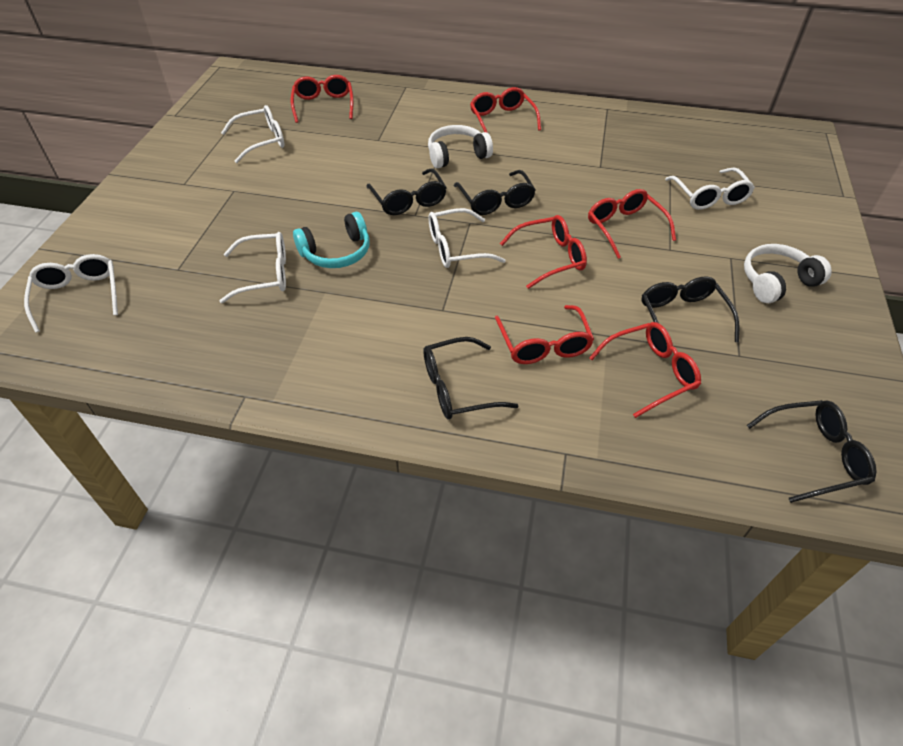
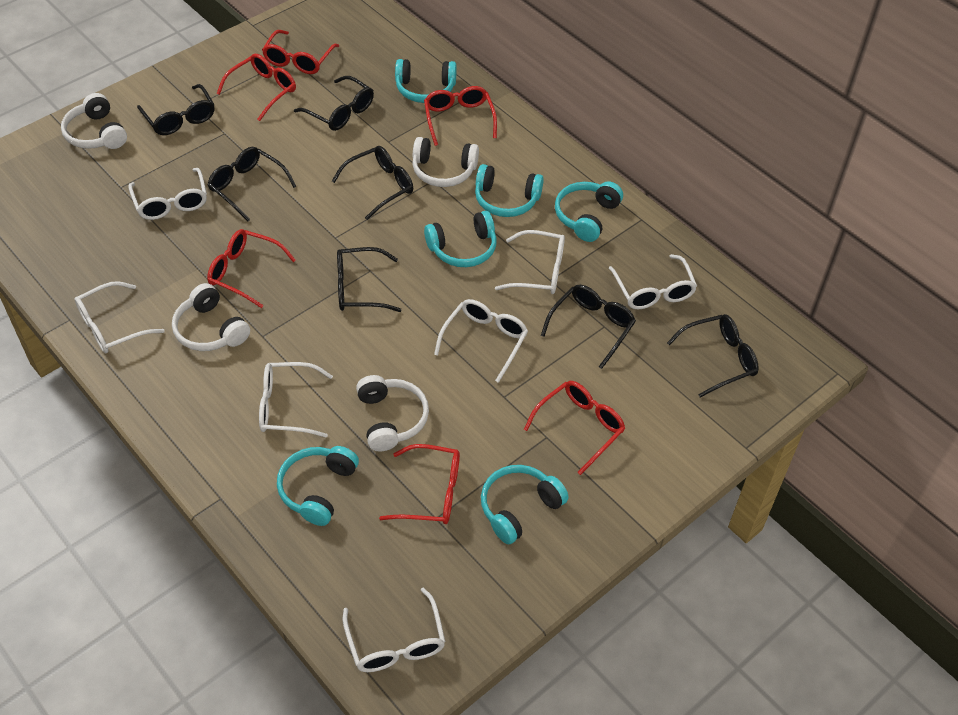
black glasses: [366,168,447,215] [423,337,519,420] [454,170,536,215] [641,276,739,342] [747,400,876,503] = 5 -> [137,84,215,135] [208,147,297,221] [294,76,374,131] [332,146,413,220] [337,247,401,312] [541,285,636,369] [667,314,759,398] = 7
turquoise headphones: [293,212,370,268] = 1 -> [277,446,359,526] [395,59,457,103] [424,211,497,267] [475,164,544,217] [481,465,569,544] [555,181,623,242] = 6
white glasses: [24,254,118,333] [219,232,286,303] [221,105,285,163] [429,208,506,268] [665,168,755,210] = 5 -> [74,281,165,353] [128,168,207,220] [259,362,333,438] [343,587,445,672] [434,299,528,383] [495,230,565,294] [609,254,697,309] = 7
white headphones: [428,125,493,168] [744,244,832,303] = 2 -> [61,93,127,149] [172,283,250,351] [356,375,429,451] [413,137,479,187] = 4

